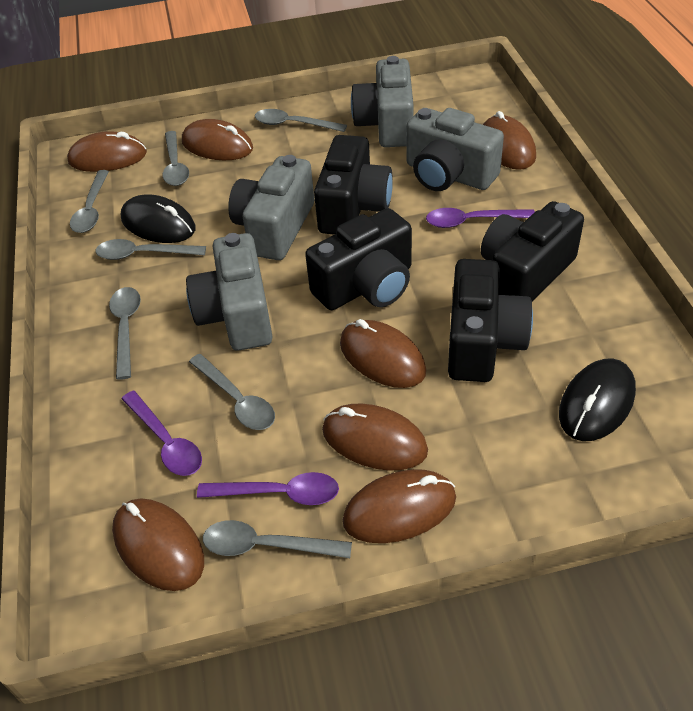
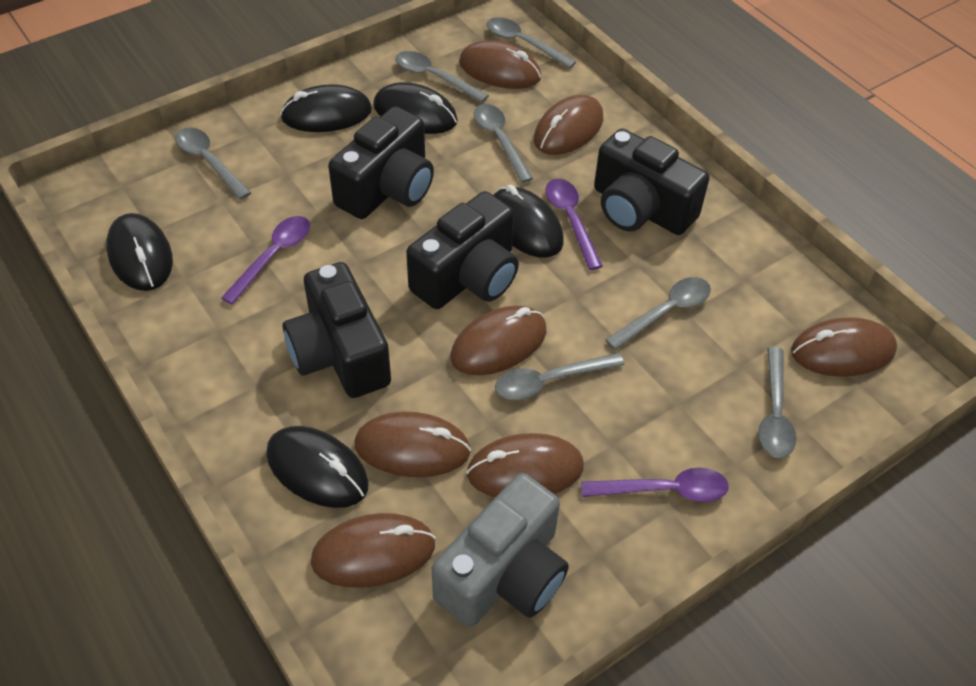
black mouse: [121,194,196,243] [559,358,636,441] = 2 -> [106,213,173,291] [266,426,369,508] [280,84,372,132] [373,82,458,134] [493,185,564,257] = 5
grey camera: [186,233,273,351] [228,155,314,260] [351,56,414,147] [406,108,504,191] = 4 -> [432,473,569,627] = 1

